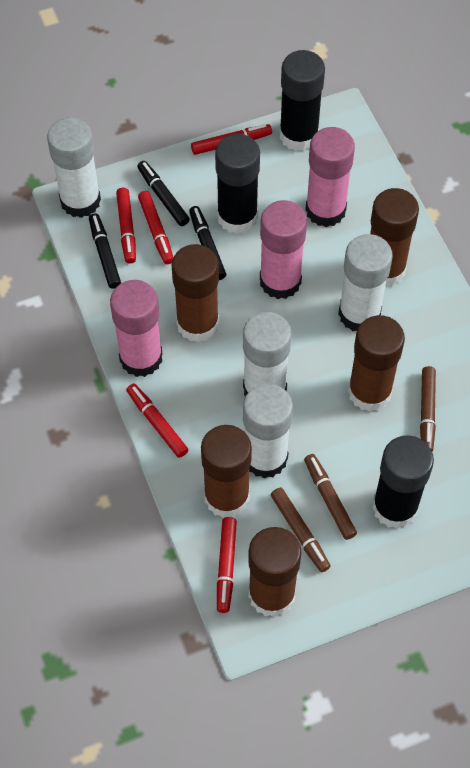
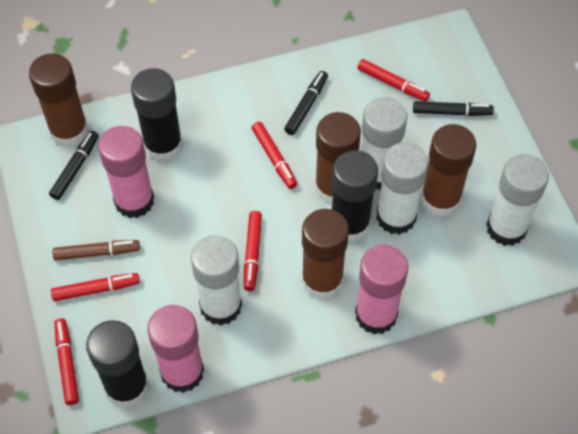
brown glue stick: [172,244,219,343] [201,425,252,518] [248,527,302,617] [348,315,405,412] [370,188,419,287] = 5 -> [29,53,89,147] [302,209,349,300] [315,112,361,204] [421,124,477,217] = 4
brown marker: [271,488,330,572] [304,454,357,540] [420,366,436,451] = 3 -> [52,240,140,261] = 1

